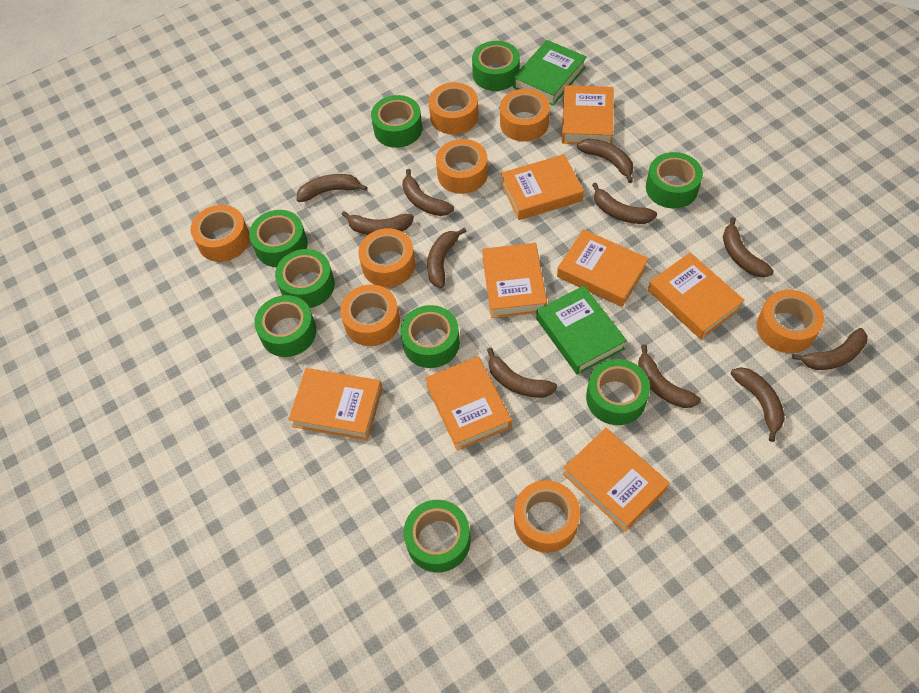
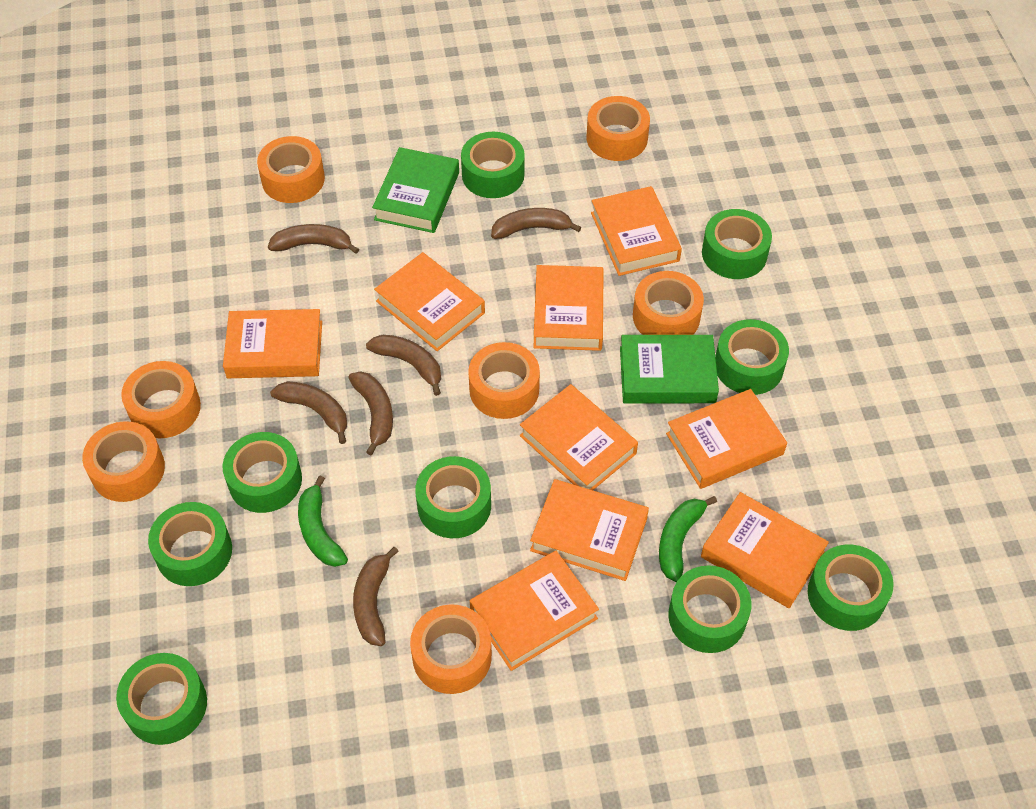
brown banana: [297,174,367,202] [341,211,414,235] [402,169,454,216] [427,228,467,288] [487,348,557,398] [577,139,633,183] [592,183,657,224] [638,345,701,408] [723,217,774,277] [730,367,785,442] [792,328,868,370] = 11 -> [268,224,359,254] [270,381,347,444] [348,371,393,455] [353,547,399,646] [366,335,441,396] [491,208,581,239] = 6
green banana: none = 0 -> [298,476,348,567] [659,496,717,582] = 2
orange book: [288,368,383,440] [425,356,512,451] [482,243,547,318] [501,154,584,220] [557,229,649,307] [562,85,613,144] [563,428,670,532] [648,253,745,339] = 8 -> [223,309,322,378] [374,252,485,351] [470,551,599,671] [520,384,638,490] [530,479,649,581] [533,265,604,351] [591,186,682,276] [666,389,787,489] [701,492,829,608] = 9
orange tape: [191,205,250,262] [340,285,400,346] [358,228,416,287] [429,82,478,135] [436,139,488,194] [500,89,550,142] [514,480,580,553] [757,290,824,353] = 8 -> [82,421,165,502] [121,361,201,438] [257,136,325,203] [410,605,492,694] [468,342,540,419] [587,96,650,161] [633,271,704,335] = 7

